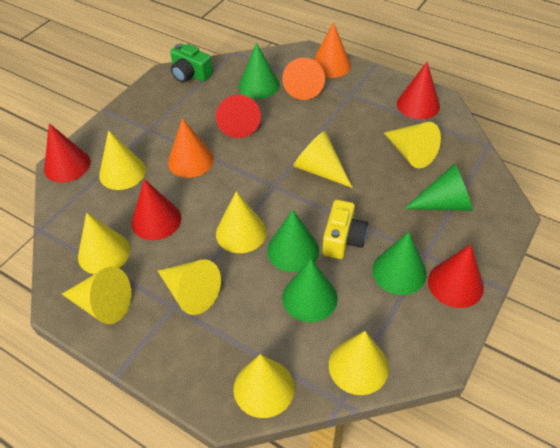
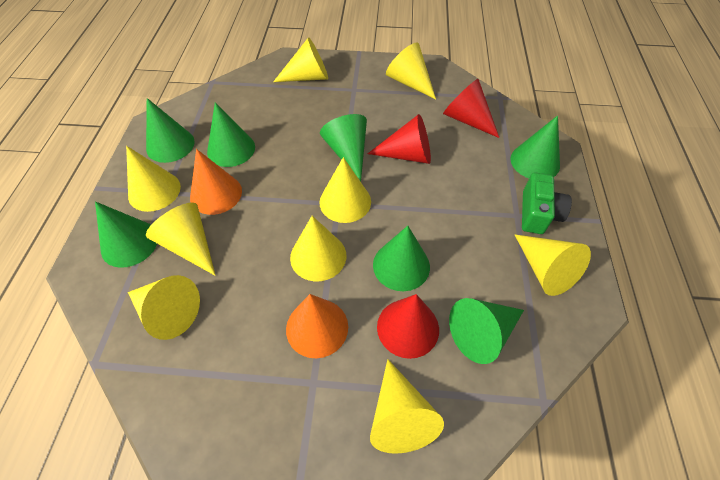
green cone: [239,42,280,99] [267,210,319,272] [282,259,338,322] [372,232,427,295] [404,163,473,211] = 5 -> [95,201,157,268] [146,98,195,163] [207,102,255,167] [320,114,367,182] [373,226,430,291] [449,298,524,364] [510,115,560,178] = 7
orange cone: [168,118,214,178] [282,58,325,100] [313,22,351,78] = 3 -> [190,149,242,215] [286,294,348,358] = 2
red cone: [44,123,91,183] [131,179,181,240] [216,95,261,138] [397,62,440,119] [428,244,484,308] = 5 -> [368,114,431,164] [377,294,439,359] [443,79,499,138] = 3
yellow camera: [322,200,368,259] = 1 -> none = 0

